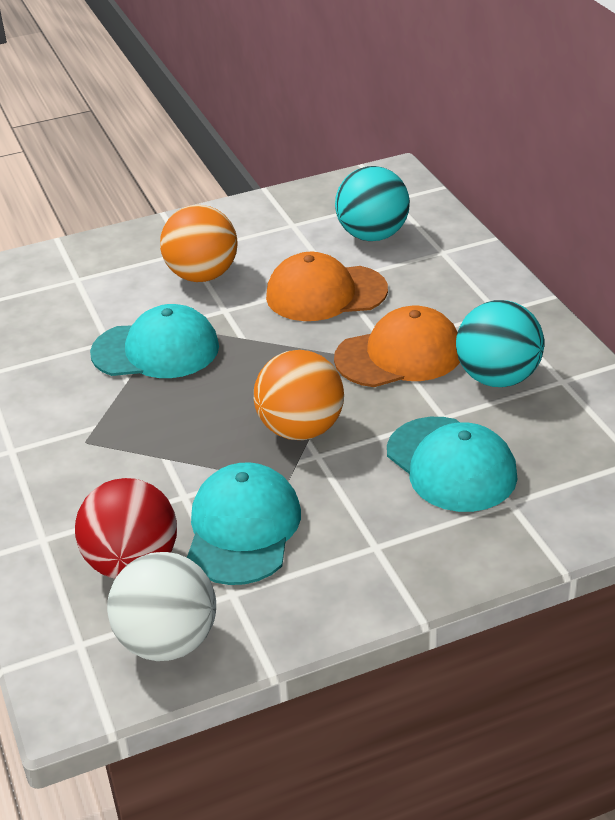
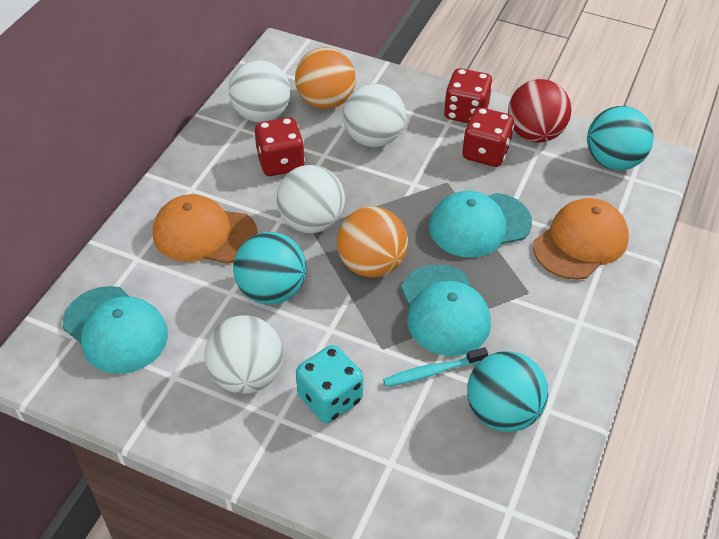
red dice: none = 0 -> [255,117,305,176] [444,68,493,123] [462,107,514,167] = 3
turquoise ball: [335,166,410,241] [456,300,544,387] = 2 -> [233,232,306,305] [467,351,548,432] [587,106,654,170] = 3
turquoise dice: none = 0 -> [296,345,363,423] = 1
turquoise toothbrush: none = 0 -> [383,347,488,387] = 1
white ball: [107,552,216,661] = 1 -> [205,315,283,394] [229,60,291,123] [277,165,345,233] [343,83,406,147] = 4

